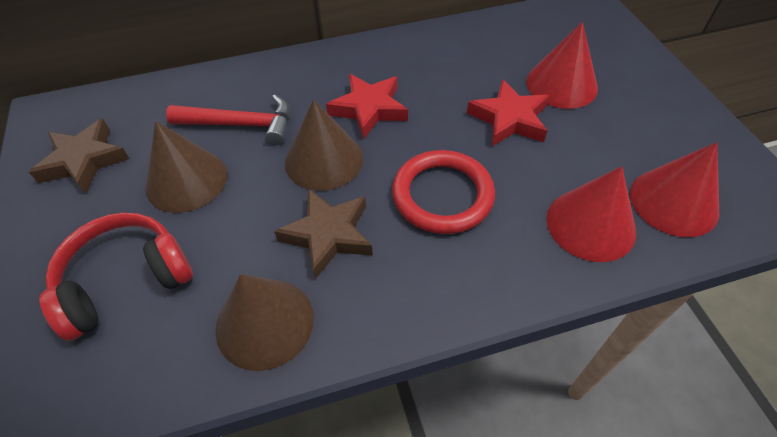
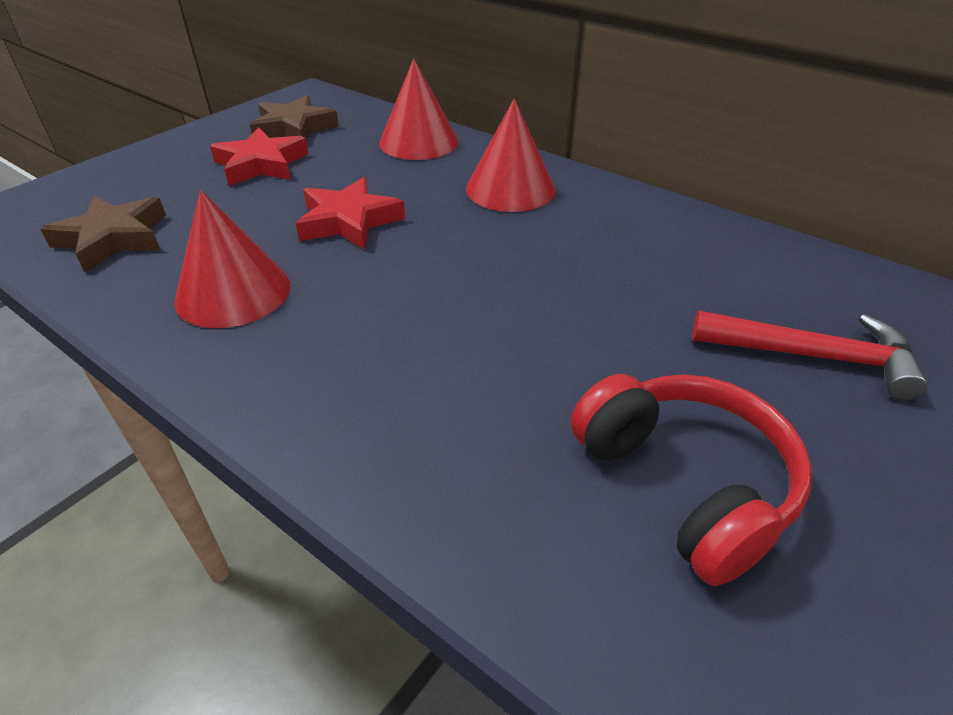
brown cone: [145,121,227,213] [216,274,314,371] [285,99,363,191] = 3 -> none = 0
red ring: [392,150,495,234] = 1 -> none = 0

